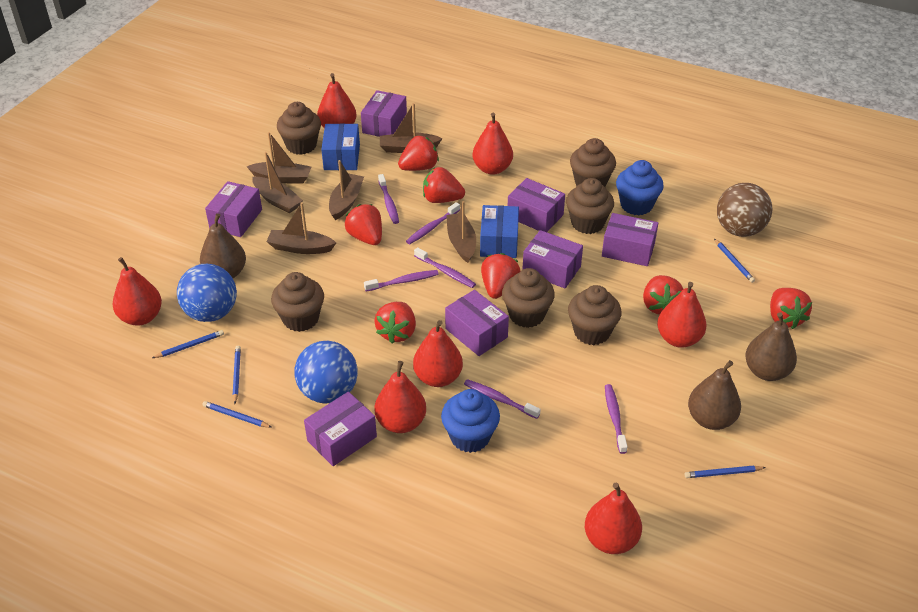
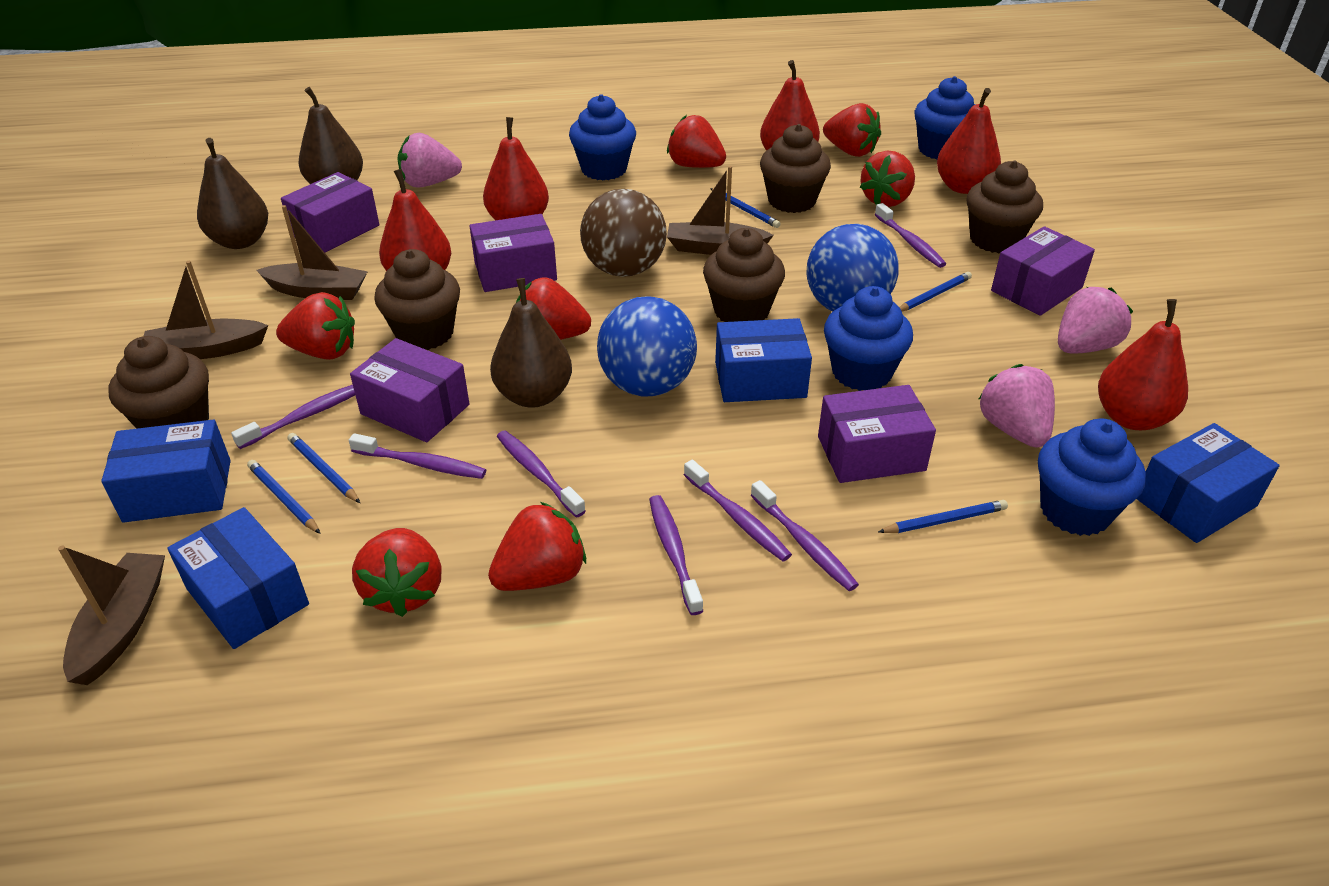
blue box: [321,124,360,170] [480,205,519,258] = 2 -> [101,420,231,523] [167,507,309,649] [715,318,812,402] [1136,423,1280,543] = 4
blue cupcake: [441,389,500,453] [616,160,664,215] = 2 -> [569,94,636,180] [824,286,913,391] [914,76,975,160] [1038,418,1146,536] = 4
brown boat: [246,132,311,183] [252,152,303,213] [266,202,336,254] [329,160,364,220] [380,103,443,153] [446,201,476,263] = 6 -> [58,545,165,685] [144,261,268,359] [256,205,368,300] [667,166,774,255] = 4
brown cupcake: [271,272,324,332] [277,102,321,155] [502,268,555,328] [566,178,614,234] [568,285,622,345] [570,138,616,187] = 6 -> [108,336,209,429] [374,249,460,350] [703,228,785,322] [760,124,831,213] [966,160,1043,253] = 5
pink strawberry: none = 0 -> [397,133,462,188] [979,364,1055,448] [1058,287,1133,353] = 3
purple box: [205,181,262,237] [304,391,377,466] [361,90,407,137] [445,290,509,356] [508,178,565,232] [522,230,583,288] [602,213,658,266] = 7 -> [281,172,379,253] [350,338,470,442] [470,214,557,292] [818,385,936,483] [991,226,1095,316] = 5
purple toothbrush: [364,270,439,292] [378,174,399,224] [406,202,460,244] [414,247,476,288] [464,379,541,419] [605,384,627,454] = 6 -> [231,385,355,449] [349,433,486,479] [497,430,586,518] [649,495,703,615] [684,460,792,561] [751,480,859,591] [875,203,946,268] = 7
red pear: [113,257,162,326] [317,73,356,128] [375,361,426,433] [413,320,463,387] [473,113,513,175] [585,482,642,554] [657,282,707,348] = 7 -> [379,169,451,271] [483,117,549,220] [760,60,820,151] [937,88,1001,194] [1098,299,1188,430] = 5

